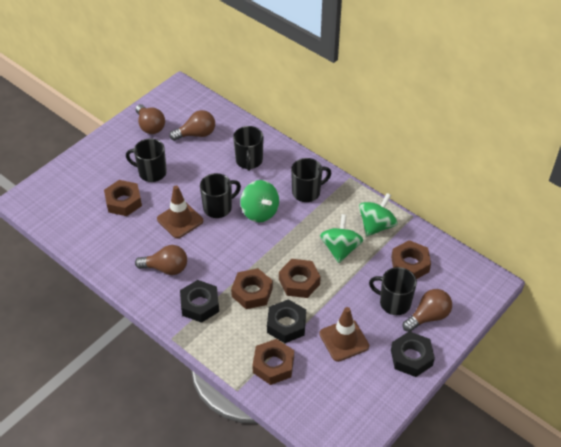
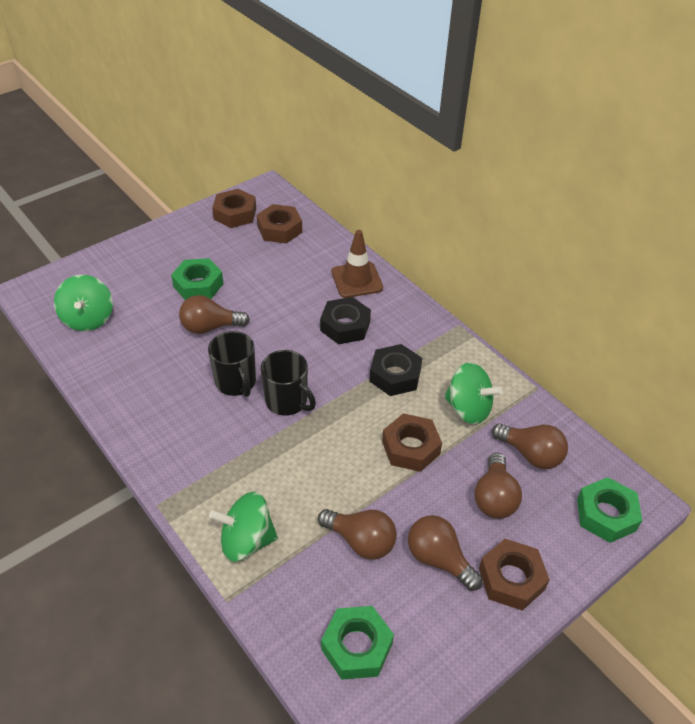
black mug: [126,138,167,182] [200,173,241,218] [233,126,264,171] [291,158,331,202] [369,267,417,315] = 5 -> [208,331,256,397] [261,350,316,416] = 2
black nut: [180,280,219,323] [267,299,306,343] [391,331,435,377] = 3 -> [320,297,371,344] [369,344,422,396] = 2
brown light bulb: [135,104,165,134] [135,245,187,275] [169,110,215,141] [403,289,452,332] = 4 -> [179,295,250,334] [318,509,397,559] [408,515,483,591] [475,453,522,519] [492,423,568,469] = 5
brown nut: [104,180,142,216] [231,268,273,309] [252,339,294,385] [279,259,321,298] [391,240,431,279] = 5 -> [212,189,256,228] [257,204,302,244] [382,413,442,472] [479,539,550,611] = 4
brown traffic cone: [157,186,203,238] [319,307,369,362] = 2 -> [331,230,383,298] = 1
green nut: none = 0 -> [171,258,224,300] [321,606,394,680] [577,477,642,543] = 3

